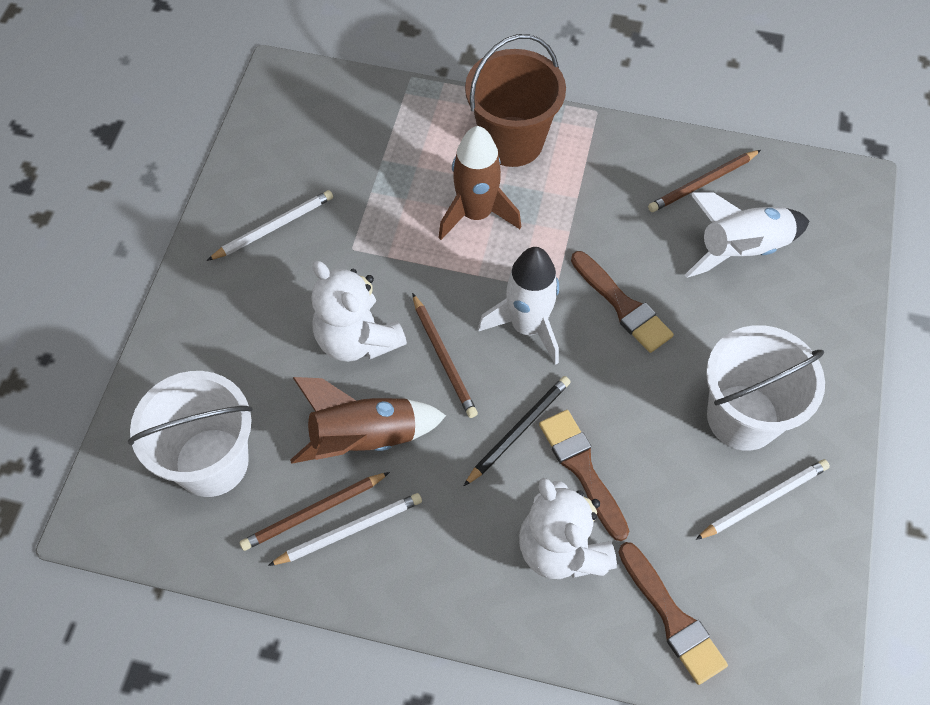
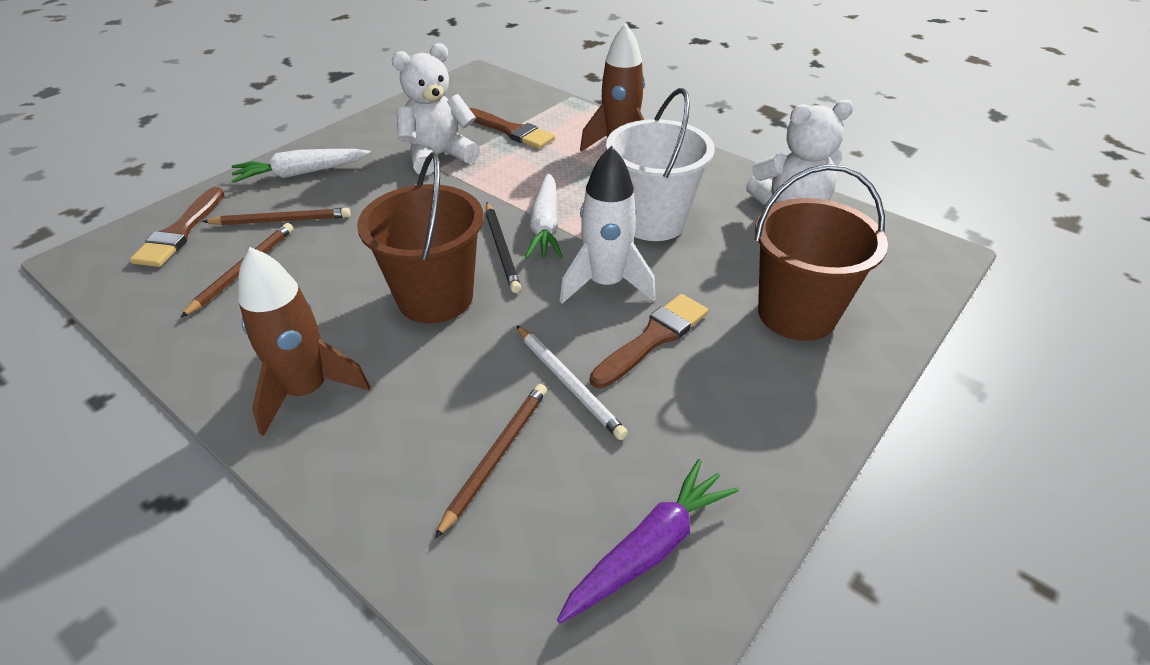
brown bucket: [465,34,566,167] = 1 -> [357,152,484,324] [754,164,888,341] = 2
purple carrot: none = 0 -> [557,459,739,624] = 1
white bucket: [128,371,253,497] [706,325,825,451] = 2 -> [606,88,715,241] = 1
white carrot: none = 0 -> [231,149,371,183] [525,172,563,259] = 2
white pencil: [207,190,333,261] [268,493,422,566] [695,459,830,540] = 3 -> [516,325,628,440] = 1
white rocket: [478,247,559,365] [685,193,809,278] = 2 -> [560,146,656,303] = 1

